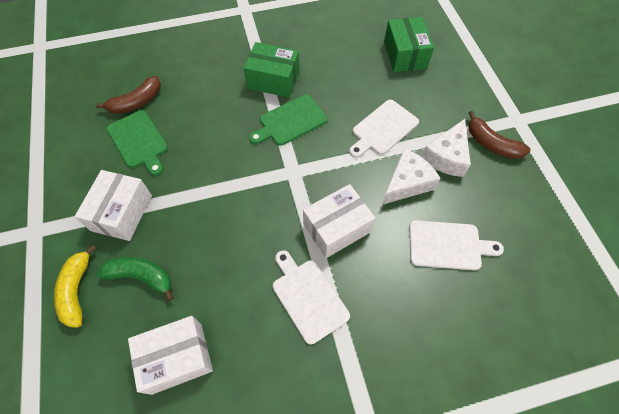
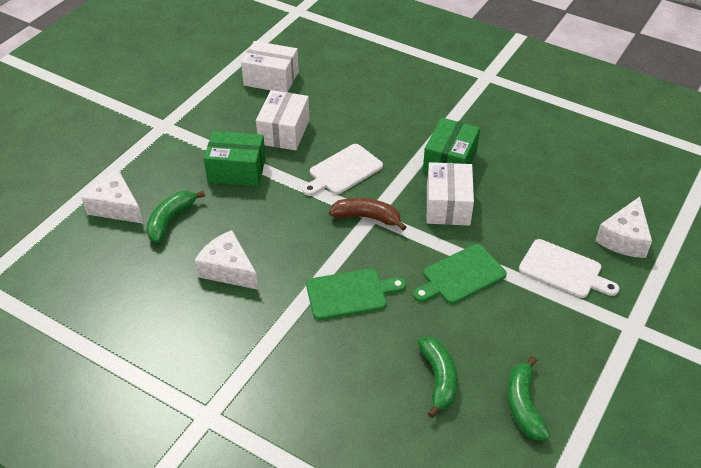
brown banana: [95,76,161,114] [468,111,531,159] = 2 -> [329,198,406,231] = 1
green banana: [96,257,174,301] = 1 -> [146,191,205,243] [418,337,458,418] [507,356,550,440] = 3
white cheese: [382,148,440,205] [421,119,471,177] = 2 -> [82,170,143,224] [194,230,258,290] [595,197,652,258] = 3
white cutting board: [273,250,350,345] [349,100,419,158] [409,220,504,270] = 3 -> [302,144,383,196] [519,239,619,298] = 2
yellow banana: [54,245,96,328] = 1 -> none = 0

